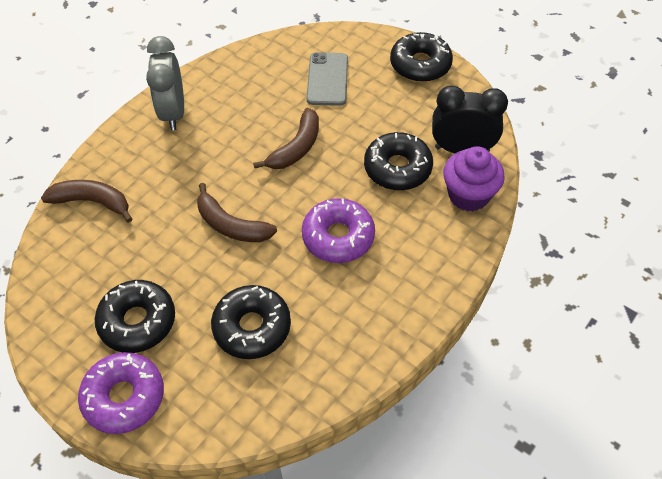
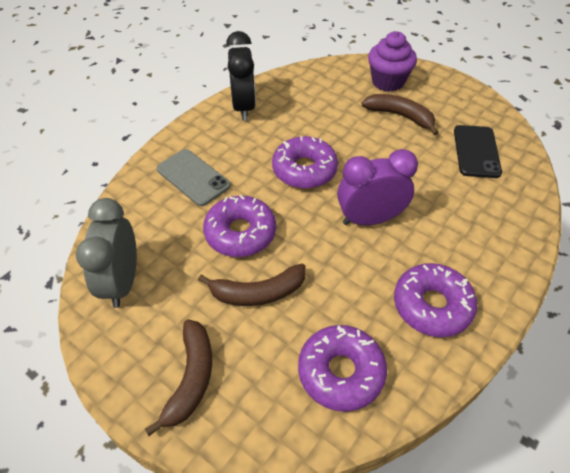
black donut: [95,280,175,353] [211,285,291,359] [364,132,433,190] [390,32,453,82] = 4 -> none = 0
black phone: none = 0 -> [454,125,502,178] = 1
purple clock: none = 0 -> [337,149,418,225] = 1
purple donut: [78,352,164,434] [302,198,375,263] = 2 -> [203,195,276,257] [272,136,338,189] [298,325,387,412] [394,263,477,337] = 4

